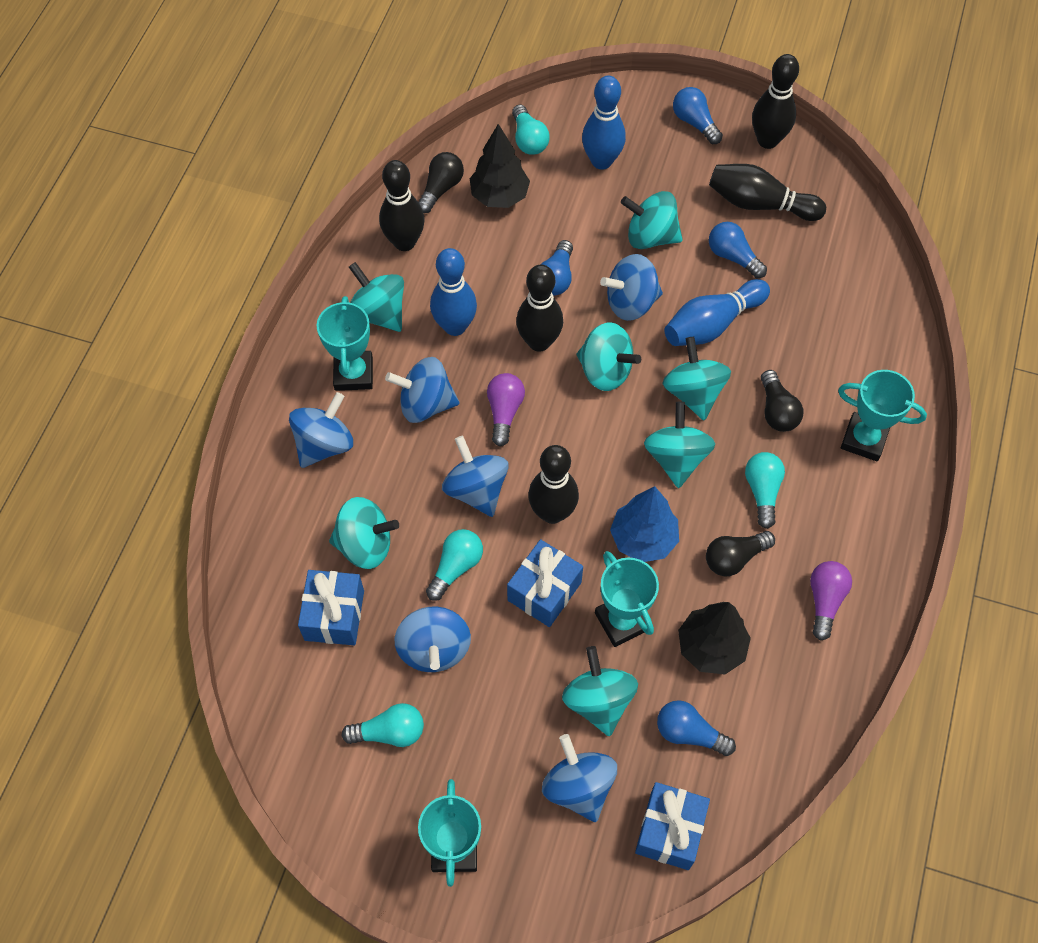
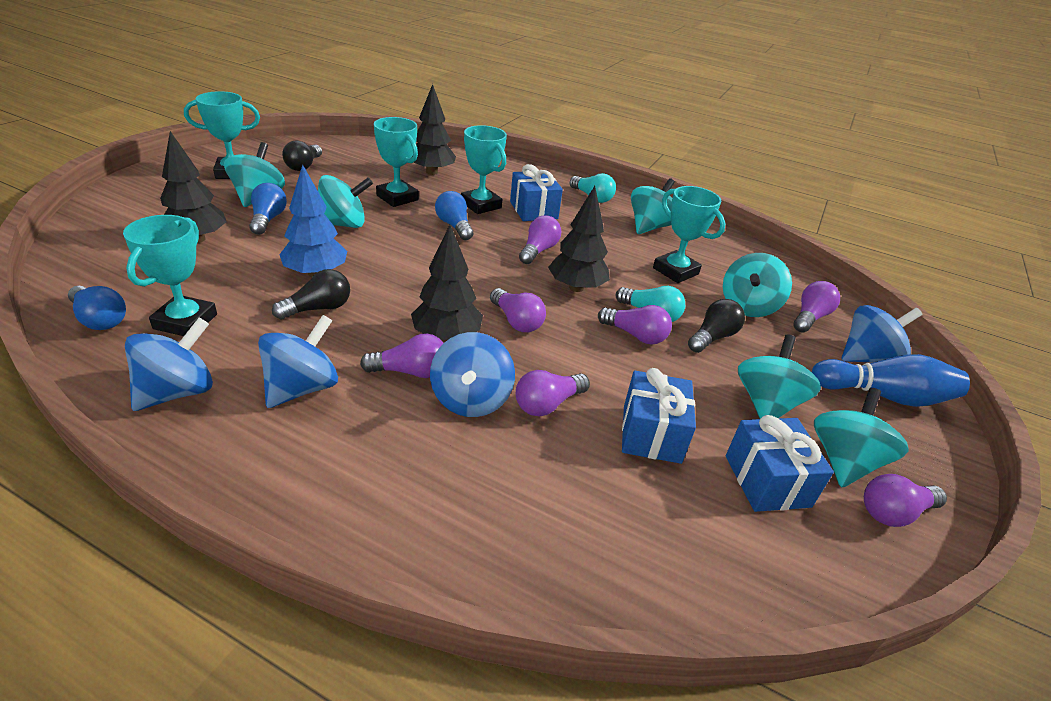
black bowling pin: [379,160,425,251] [516,265,563,352] [528,445,579,524] [709,164,826,221] [752,54,799,149] = 5 -> none = 0
black tree: [470,124,530,208] [678,602,751,674] = 2 -> [160,131,227,243] [411,84,456,175] [411,225,483,342] [548,186,610,292] = 4
blue bowling pin: [430,248,477,336] [582,76,626,170] [664,279,770,346] = 3 -> [812,354,970,407] = 1
blue light bulb: [541,240,573,296] [657,700,736,756] [673,87,723,144] [709,222,767,278] = 4 -> [68,286,126,330] [249,183,287,235] [435,191,473,240] = 3
blue spinning top: [289,392,353,468] [385,357,459,423] [395,606,471,672] [442,436,509,517] [542,734,617,822] [600,254,663,321] = 6 -> [125,318,213,411] [258,315,338,408] [430,332,515,417] [841,305,922,362] = 4
purple light bulb: [487,373,525,446] [810,561,852,641] = 2 -> [360,333,443,378] [490,288,546,332] [516,370,590,416] [519,215,561,264] [598,305,672,344] [793,281,840,332] [864,474,947,527] = 7
turquoise light bulb: [342,703,424,747] [426,529,483,601] [512,105,550,155] [745,452,785,529] = 4 -> [570,173,616,203] [616,286,685,322] = 2
turquoise spinning top: [329,497,399,569] [349,262,404,332] [562,646,638,736] [576,322,641,391] [621,191,683,249] [644,402,715,488] [662,337,731,420] = 7 -> [224,142,285,207] [318,175,373,228] [631,178,675,234] [723,253,792,317] [738,334,821,419] [814,388,908,488] = 6
turquoise trophy: [317,296,373,391] [418,779,481,887] [595,551,659,647] [838,370,927,461] = 4 -> [123,215,217,336] [184,91,260,179] [374,117,419,207] [461,125,507,214] [653,186,726,283] = 5

